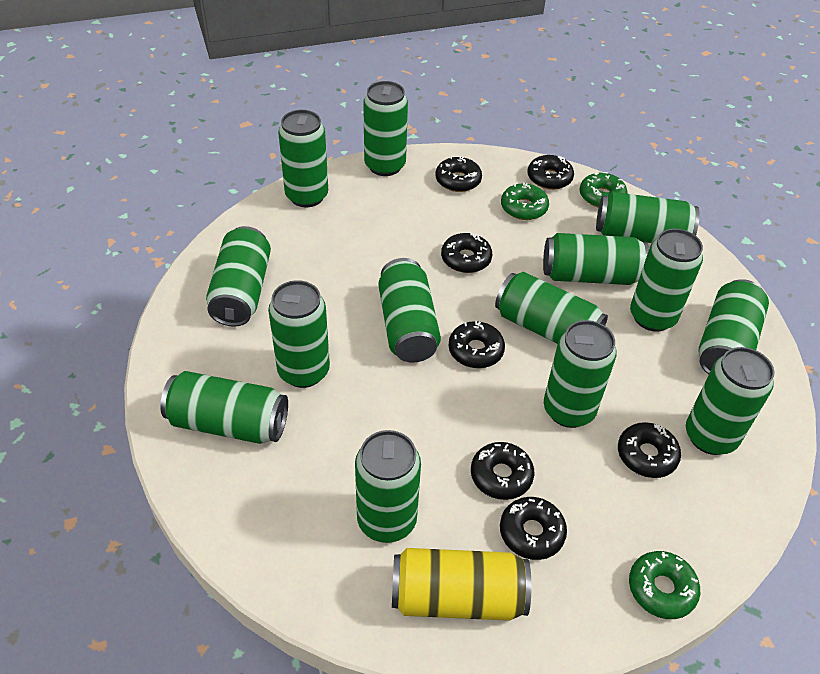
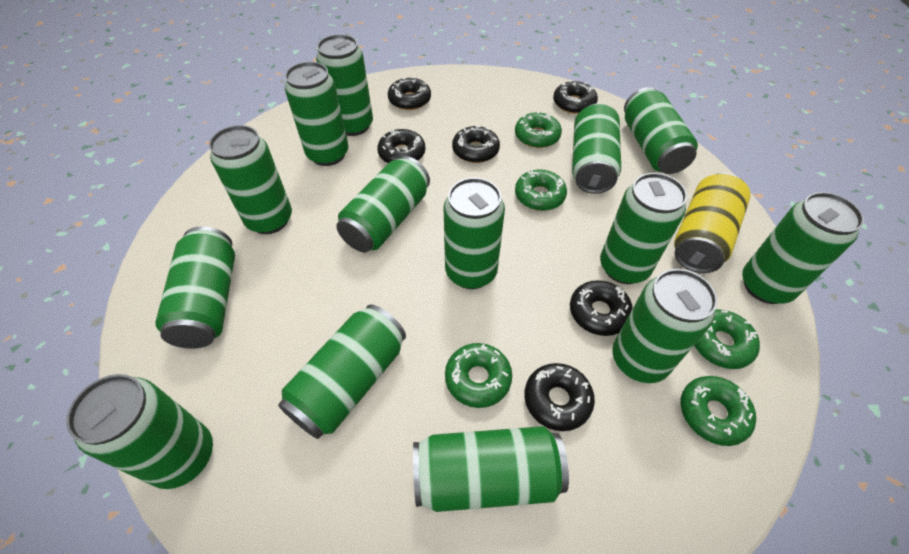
black donut: [435,156,482,192] [441,233,492,273] [449,321,505,368] [471,442,534,500] [500,497,567,560] [528,155,574,190] [618,422,681,478] = 7 -> [377,129,425,163] [388,77,431,110] [452,125,500,163] [524,363,595,431] [553,80,598,114] [570,280,633,336] = 6
green donut: [501,182,549,220] [580,172,627,208] [629,551,700,619] = 3 -> [445,343,512,408] [515,111,562,148] [515,169,567,211] [681,376,756,446] [694,309,760,369] = 5

